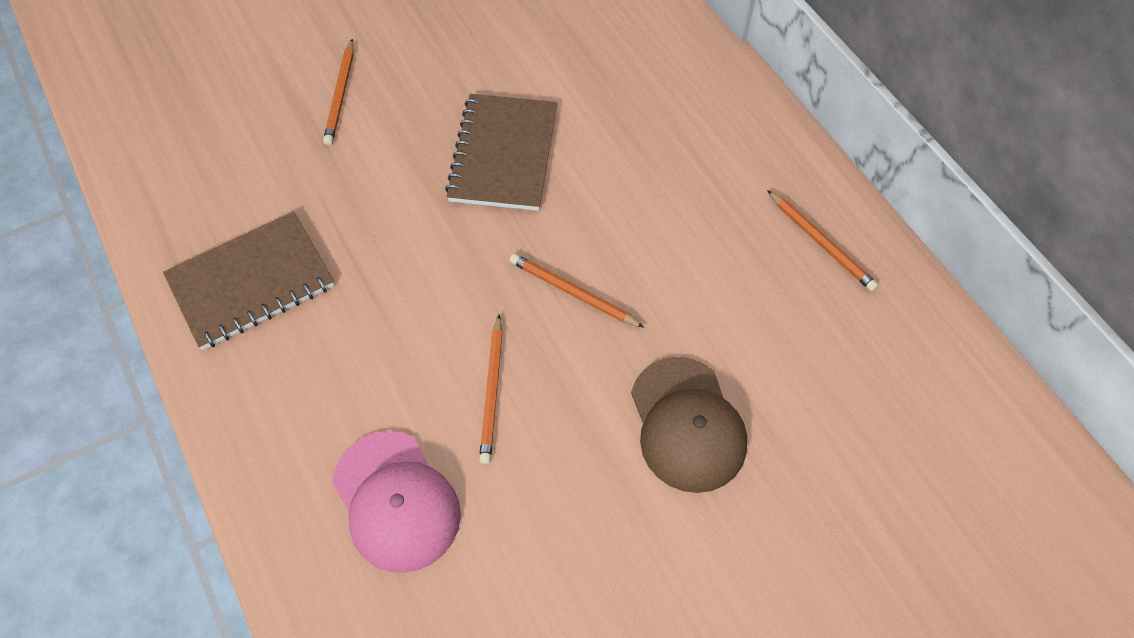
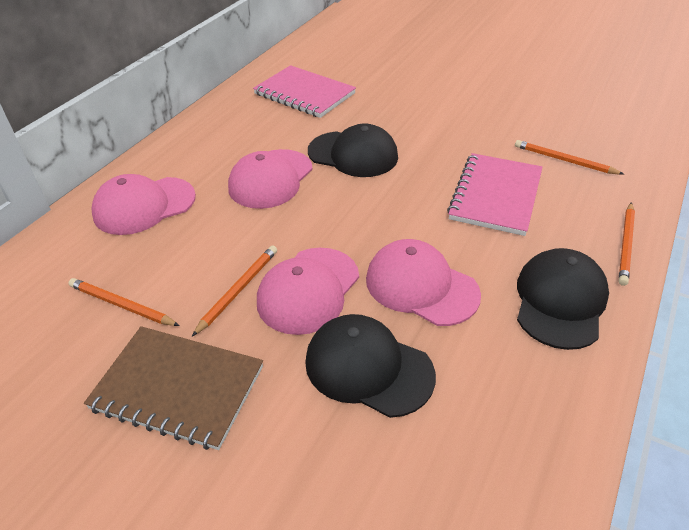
black cap: none = 0 -> [305,314,436,418] [308,124,398,177] [517,248,609,350] = 3
brown cap: [631,357,747,493] = 1 -> none = 0
brown notebook: [163,212,334,350] [445,94,557,211] = 2 -> [84,326,263,450] = 1
pink cap: [332,431,461,573] = 1 -> [91,174,196,235] [228,149,313,209] [257,248,359,335] [366,239,481,326] = 4
pink notebook: none = 0 -> [253,65,356,118] [447,153,542,236] = 2

